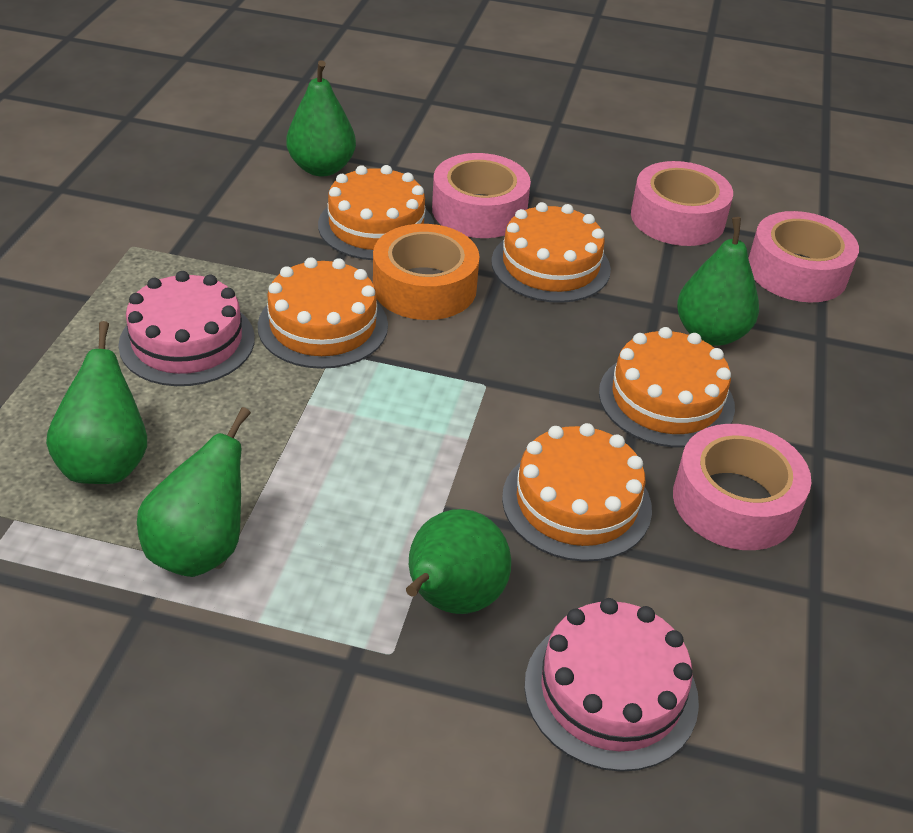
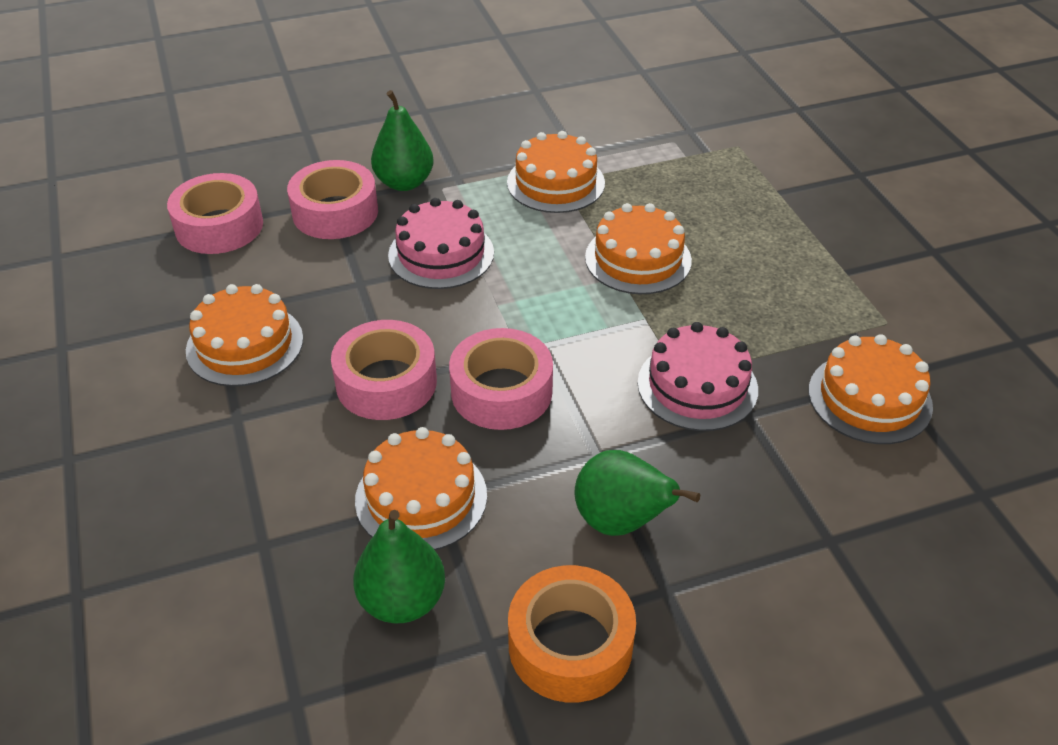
green pear: [46,321,147,484] [137,407,251,577] [286,61,356,176] [406,509,511,614] [677,217,759,346] = 5 -> [353,510,445,623] [371,90,434,191] [574,450,700,536] = 3

